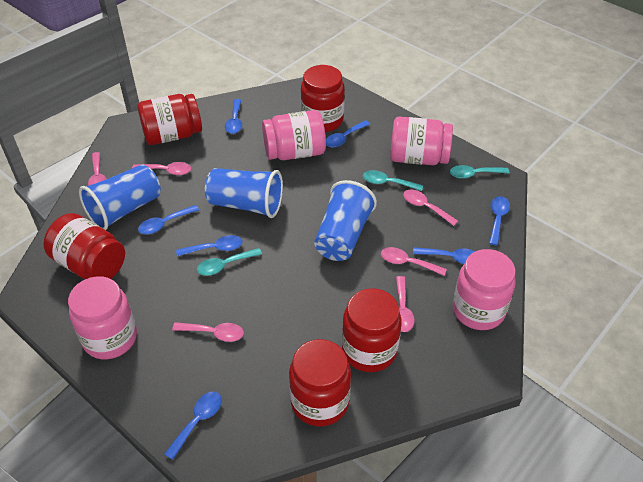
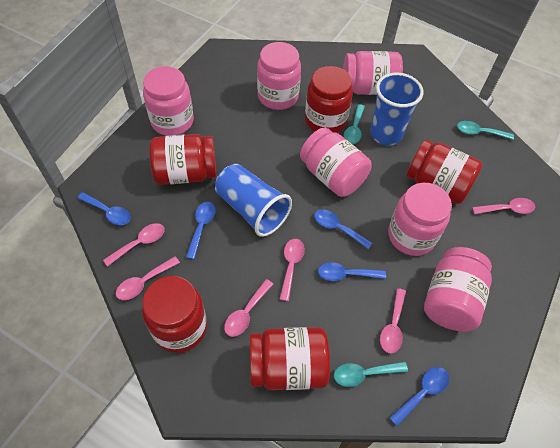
blue cup: [79,164,161,230] [205,168,283,218] [314,180,377,261] = 3 -> [215,164,292,237] [370,73,423,145] = 2
blue spoon: [138,205,199,234] [164,392,222,460] [176,235,243,256] [225,99,242,134] [326,120,370,148] [413,247,475,264] [489,196,510,245] = 7 -> [77,192,131,225] [186,202,216,259] [314,209,372,249] [318,262,386,281] [389,367,449,426] = 5
pink jar: [68,276,137,359] [262,110,326,160] [390,117,453,165] [453,249,516,330] = 4 -> [143,66,194,136] [257,42,301,110] [300,128,372,197] [343,51,403,95] [388,183,452,256] [424,247,492,331] = 6

